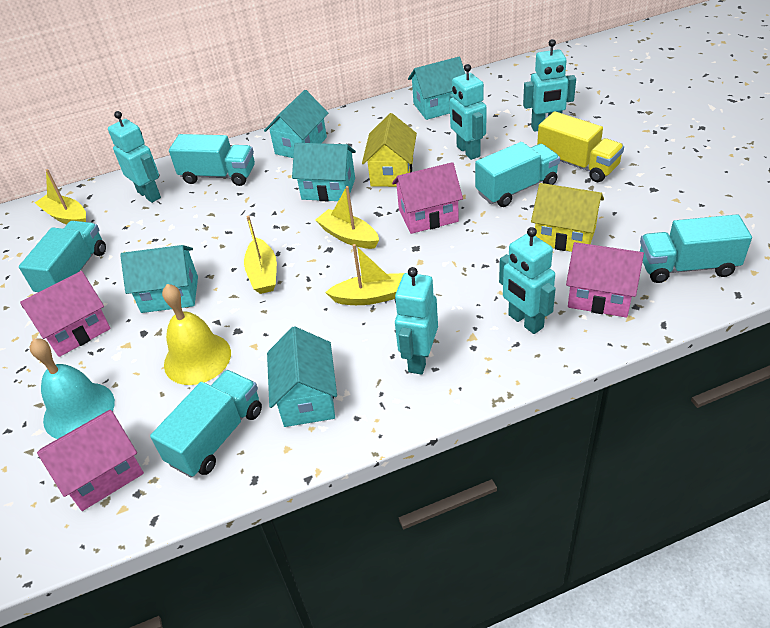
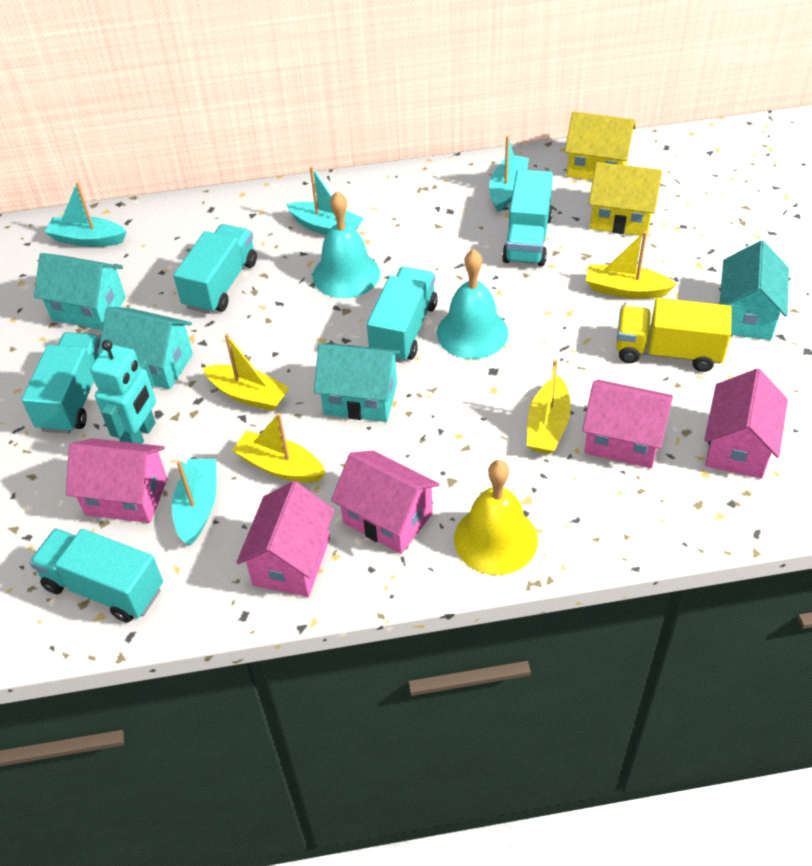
pink house: [20,271,111,357] [37,410,144,511] [392,162,463,234] [566,242,644,318] = 4 -> [66,438,167,523] [236,481,335,597] [331,451,440,554] [582,380,673,468] [704,368,788,479] = 5
turquoise bell: [30,338,115,439] = 1 -> [313,191,380,298] [437,249,508,359] = 2
turquoise boat: none = 0 -> [45,182,127,247] [172,459,216,545] [286,166,364,235] [489,136,529,212] = 4
turquoise house: [120,245,198,313] [264,90,328,158] [267,326,337,427] [292,143,356,201] [408,57,465,120] = 5 -> [34,253,126,330] [98,307,193,389] [314,343,400,422] [720,240,789,340] = 4
turquoise robot: [108,111,161,203] [395,267,438,375] [449,64,487,160] [499,227,556,334] [523,39,576,132] = 5 -> [90,340,156,444] = 1

